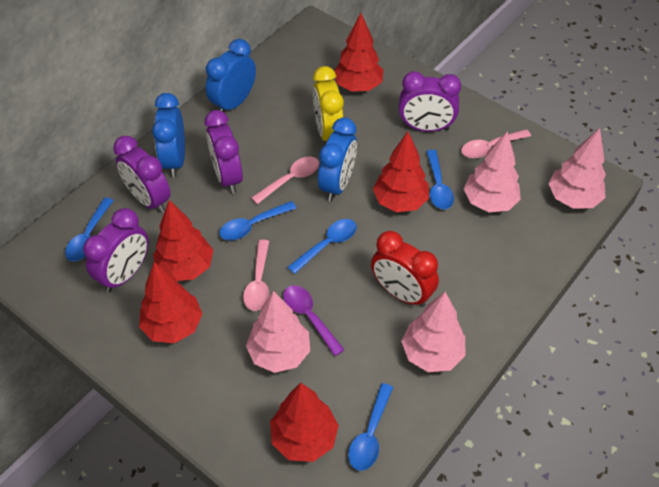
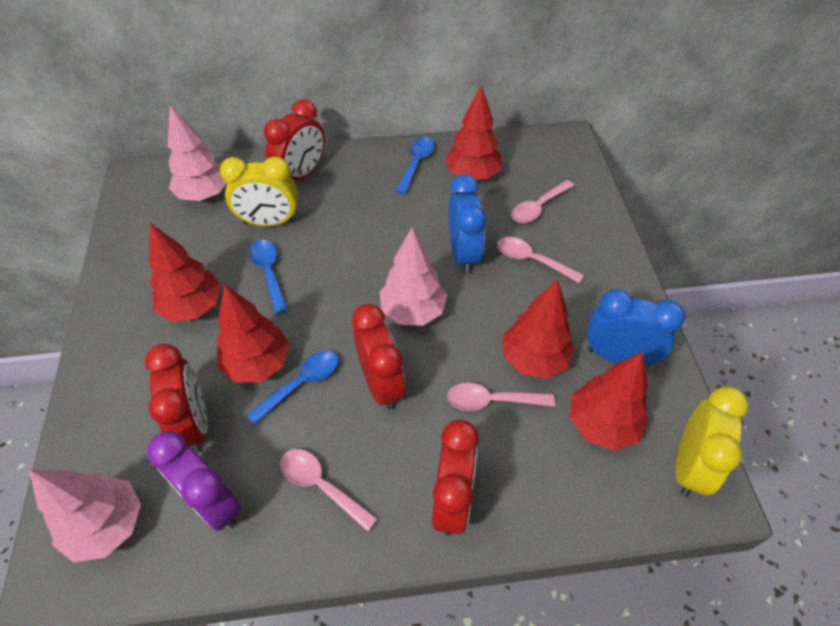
blue clock: [152,93,185,177] [206,39,256,112] [318,117,357,201] = 3 -> [449,175,486,274] [587,289,685,365] = 2
blue spoon: [65,198,114,261] [219,201,296,240] [288,219,357,274] [348,383,393,471] [426,150,454,210] = 5 -> [246,351,338,424] [249,240,288,314] [396,137,435,194] = 3
pink spoon: [243,240,269,311] [251,156,319,204] [461,129,531,158] = 3 -> [280,449,378,532] [447,383,555,411] [497,237,584,283] [511,180,574,223] = 4
pink tree: [246,291,310,373] [401,292,465,372] [464,132,521,212] [549,128,606,209] = 4 -> [29,469,141,562] [168,105,227,201] [379,228,447,326] = 3
purple clock: [83,208,148,292] [113,136,171,213] [205,110,243,194] [399,71,461,132] = 4 -> [147,431,242,531] = 1
purple spoon: [283,285,344,356] = 1 -> none = 0
red clock: [371,231,439,307] = 1 -> [145,344,208,453] [264,99,325,181] [352,304,406,410] [432,420,479,535] = 4
yellow clock: [313,66,344,141] = 1 -> [220,157,298,227] [675,387,749,497] = 2

